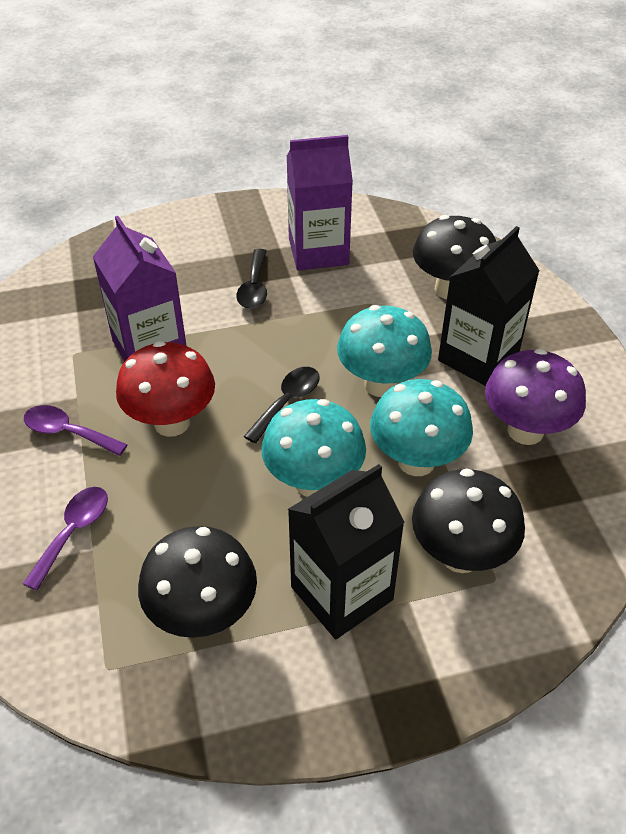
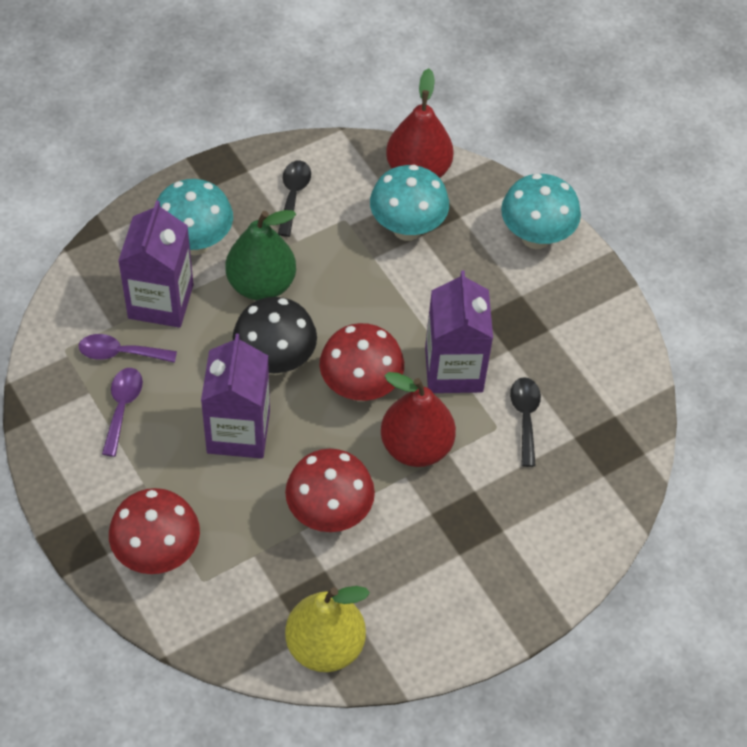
black carton: [288,464,405,639] [438,226,540,386] = 2 -> none = 0
black mushroom: [138,526,257,638] [412,468,525,573] [413,215,496,299] = 3 -> [232,297,317,375] = 1
green pear: none = 0 -> [225,210,296,300] = 1
purple carton: [93,216,187,362] [287,135,353,270] = 2 -> [118,200,194,328] [201,334,270,459] [425,270,493,393] = 3
purple mushroom: [485,349,586,445] = 1 -> none = 0
red mushroom: [116,341,215,437] = 1 -> [109,488,200,574] [285,449,375,532] [319,323,404,402] = 3
red pear: none = 0 -> [381,372,456,467] [386,68,454,178] = 2
yellow pear: none = 0 -> [285,586,370,672] = 1

